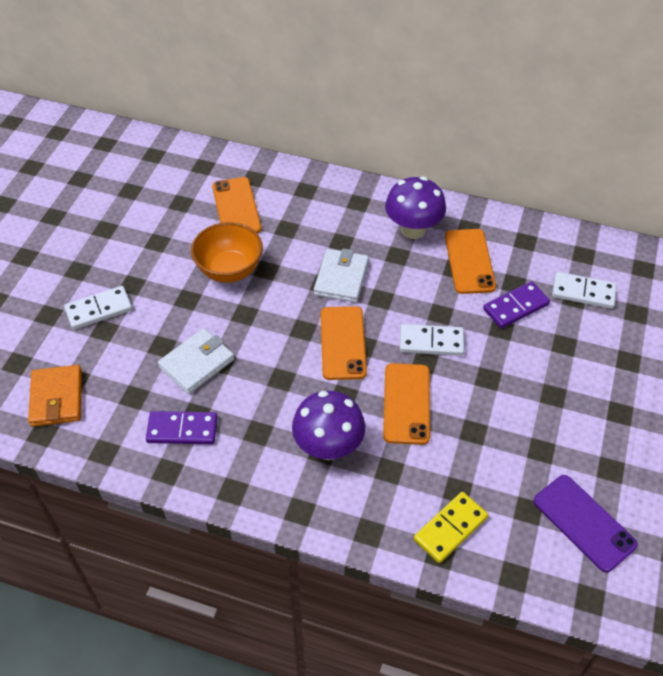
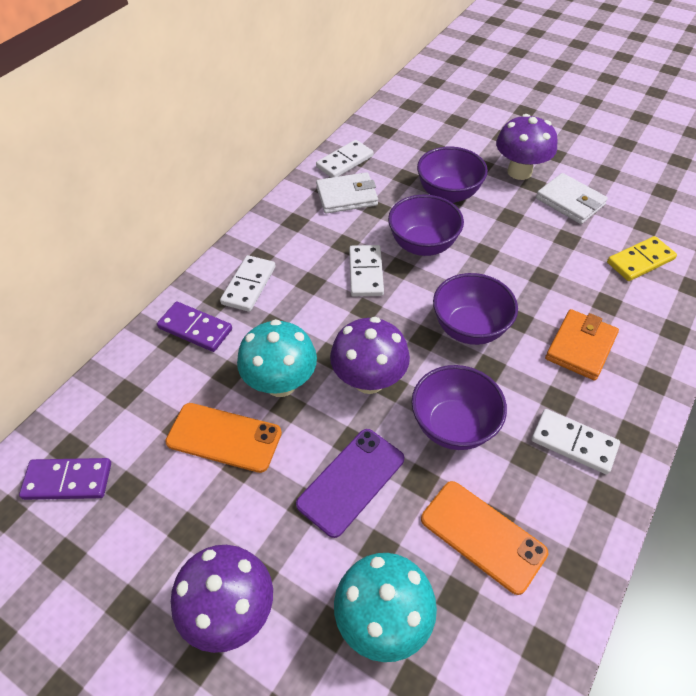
orange bowl: [191,222,263,283] = 1 -> none = 0
orange phone: [212,177,262,233] [321,306,367,380] [383,363,430,445] [445,229,496,294] = 4 -> [165,403,282,473] [421,481,548,595] = 2
purple bowl: none = 0 -> [388,195,464,256] [411,365,507,450] [417,147,488,203] [433,273,518,345] = 4
purple mushroom: [292,391,365,460] [385,176,446,239] = 2 -> [171,545,273,653] [330,317,410,394] [496,114,558,180] = 3
turquoise mushroom: none = 0 -> [237,319,317,397] [334,553,437,662] = 2
white domino: [64,286,132,330] [400,324,464,356] [552,272,617,309] = 3 -> [220,255,275,312] [316,140,374,178] [349,245,384,297] [531,409,620,475] = 4

